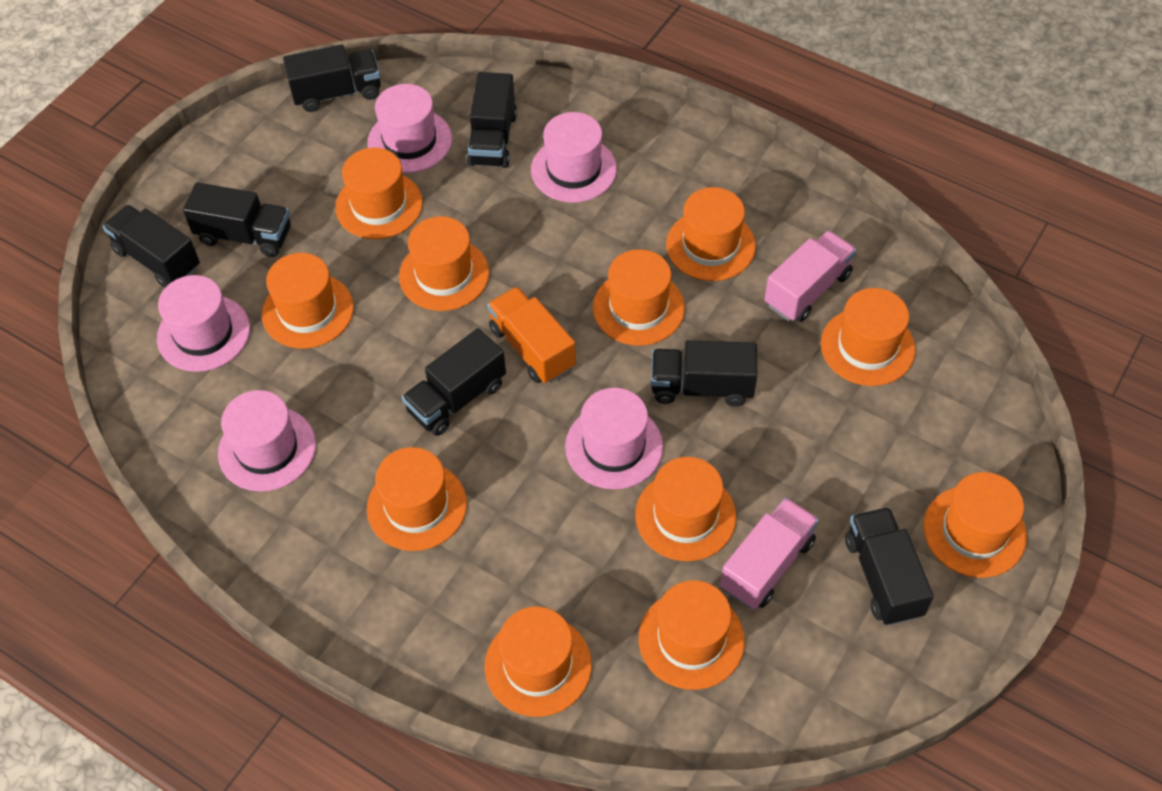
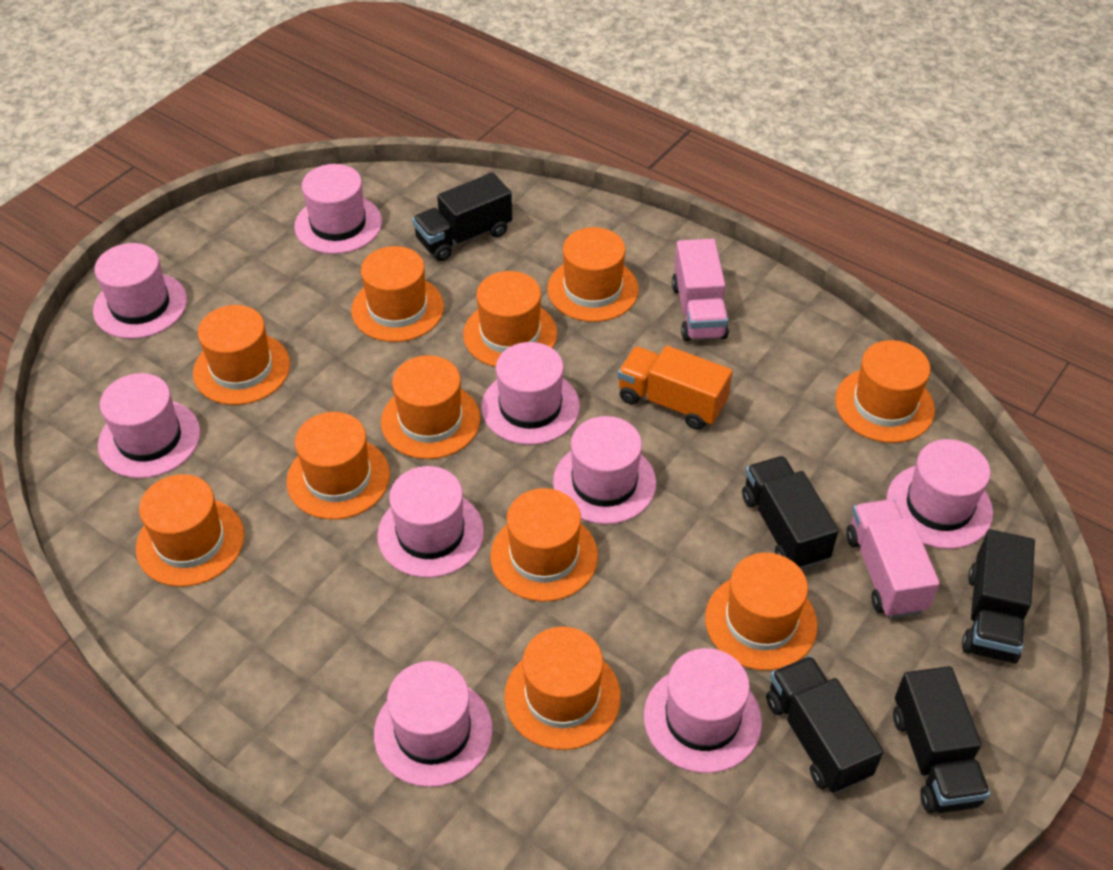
black truck: [103,205,200,288] [183,182,291,257] [283,44,381,112] [402,328,506,436] [467,72,517,168] [651,340,757,406] [845,507,934,626] = 7 -> [412,173,512,261] [742,456,839,569] [766,656,884,793] [893,666,990,813] [962,529,1035,664] = 5
pink hat: [157,275,250,372] [218,390,316,492] [368,84,452,173] [531,112,617,202] [565,388,663,489] = 5 -> [93,243,187,339] [98,373,200,478] [294,164,382,254] [374,661,493,787] [377,466,484,578] [481,342,580,445] [553,416,656,524] [644,648,762,773] [887,439,993,549] = 9

